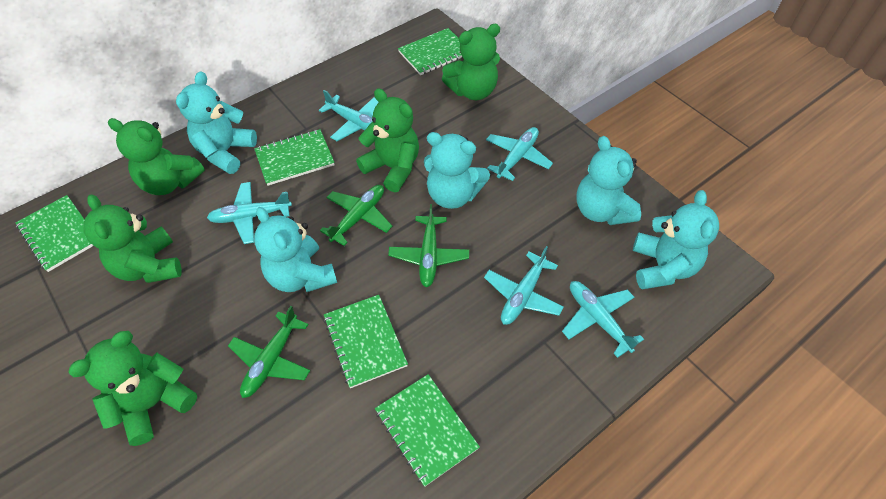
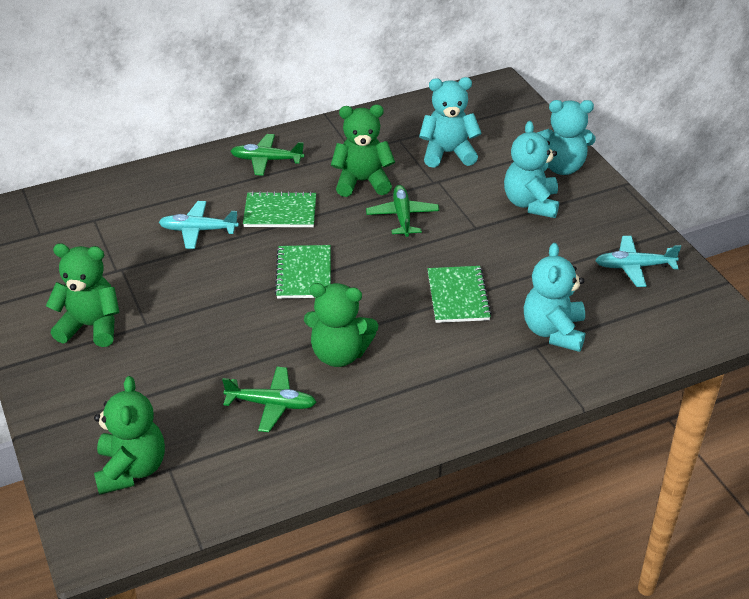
green notebook: [16,195,94,272] [254,129,335,186] [324,295,408,388] [375,374,480,487] [398,28,463,75] = 5 -> [243,191,316,227] [274,245,331,299] [427,266,492,323] = 3
green teddy bear: [69,331,197,446] [83,195,182,283] [108,118,205,195] [356,88,419,192] [442,24,500,100] = 5 -> [46,243,120,347] [94,376,165,495] [304,283,378,367] [331,105,395,197] = 4
turquoise plane: [207,182,292,244] [319,90,379,141] [484,246,564,325] [486,127,553,181] [562,281,644,358] = 5 -> [159,201,239,249] [595,236,681,287] = 2
turquoise teddy bear: [176,71,257,174] [254,207,337,292] [424,132,490,209] [576,136,641,225] [633,190,719,290] = 5 -> [419,77,482,168] [504,121,559,218] [524,243,585,352] [537,100,595,175] = 4

